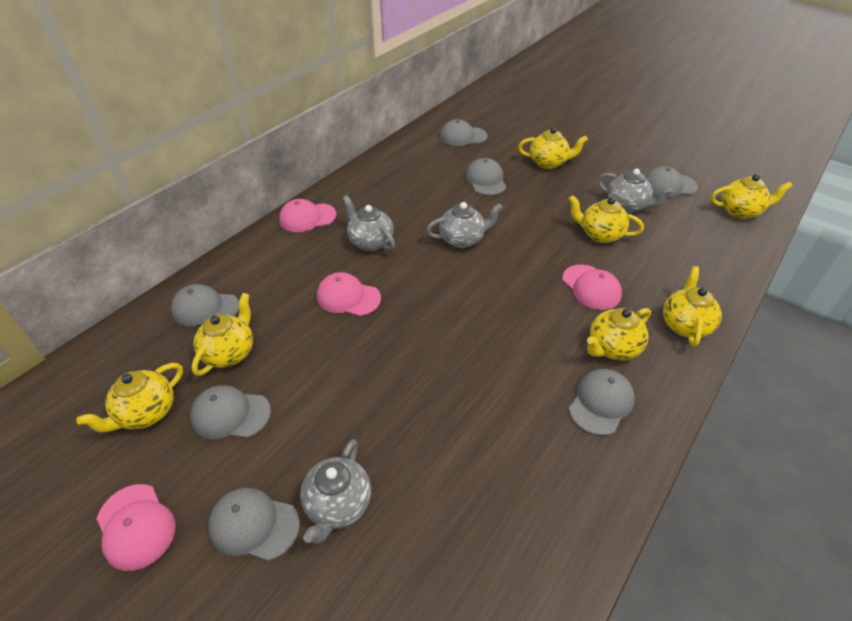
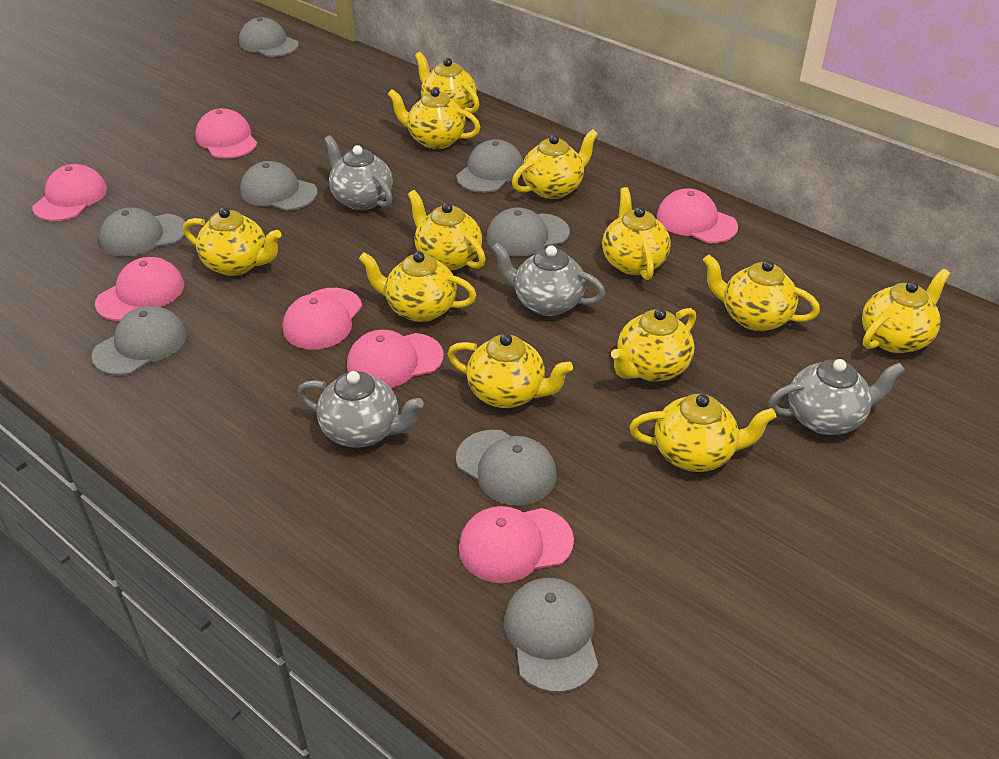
grey cap: [171,284,239,326] [190,385,271,439] [208,488,300,561] [440,119,487,146] [465,158,506,195] [569,369,635,435] [646,166,698,197] = 7 -> [91,306,186,376] [99,207,185,257] [239,17,299,57] [240,161,318,211] [456,139,523,193] [456,430,557,506] [486,207,570,257] [504,578,598,693] = 8
pink cap: [97,484,175,571] [279,199,336,232] [317,272,381,316] [562,265,622,310] = 4 -> [32,164,107,221] [95,257,184,321] [195,108,257,159] [283,288,362,350] [347,330,444,388] [458,506,574,583] [657,188,738,243] = 7
yellow teapot: [76,363,183,432] [191,293,253,376] [518,127,588,169] [569,195,644,243] [587,308,651,361] [663,266,722,346] [710,174,793,219] = 7 -> [183,207,281,276] [359,251,476,322] [388,88,480,149] [408,190,486,271] [415,52,479,113] [448,334,573,408] [512,129,598,199] [602,187,671,280] [611,308,696,382] [630,394,777,472] [703,255,820,331] [862,269,950,353] = 12

